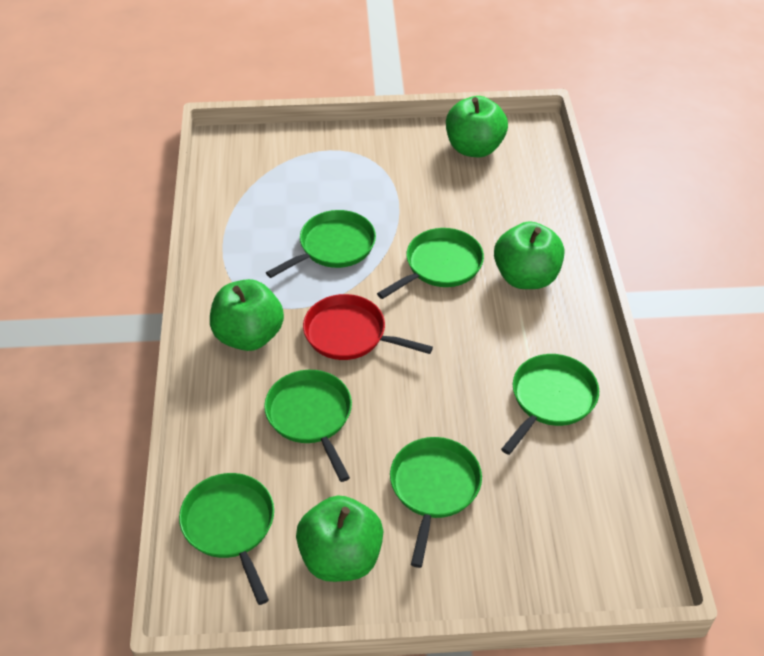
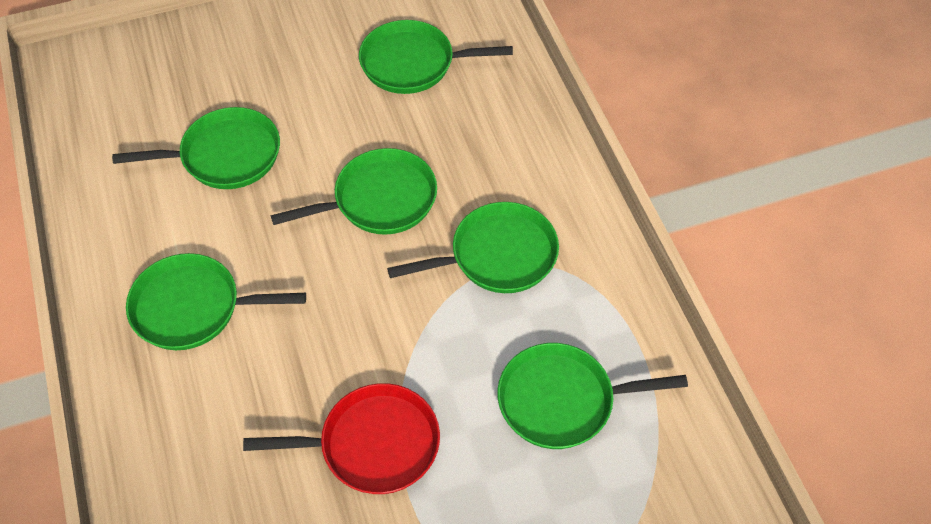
green apple: [210,279,284,351] [296,496,383,582] [446,96,508,157] [494,221,564,289] = 4 -> none = 0

